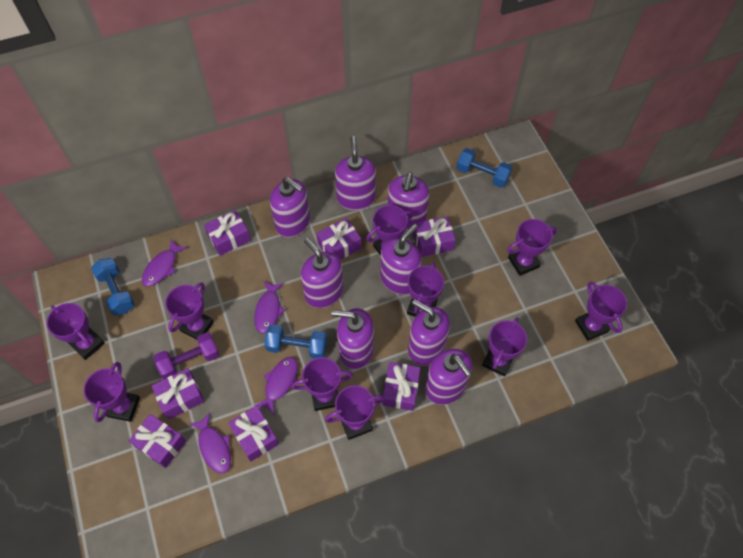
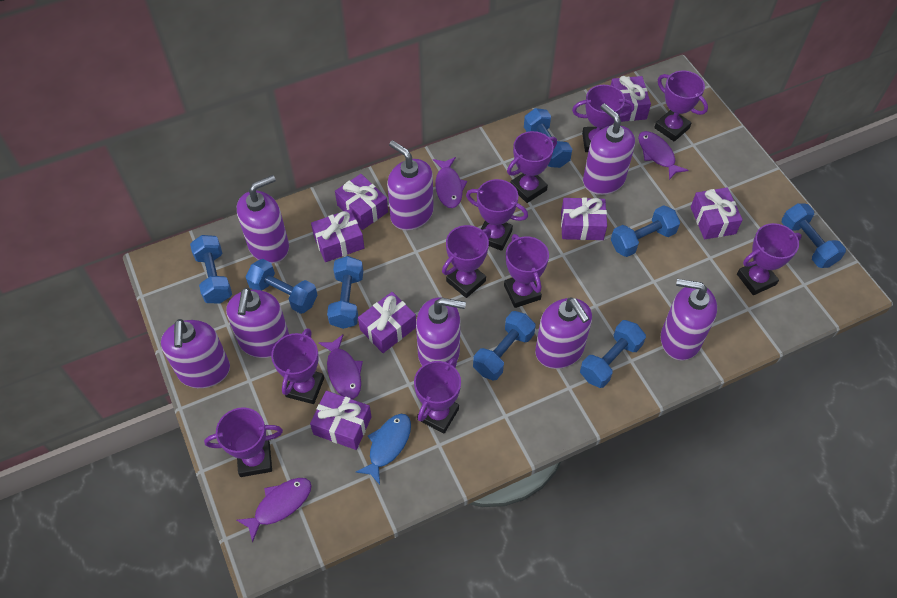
blue dumbbell: [91,258,135,315] [264,324,327,359] [456,148,512,188] = 3 -> [190,235,232,304] [246,259,317,314] [327,256,363,329] [473,311,536,380] [524,108,572,168] [580,320,646,388] [611,205,680,257] [782,203,846,268] = 8
blue fish: none = 0 -> [356,414,411,485] = 1
purple dumbbell: [154,332,220,379] = 1 -> none = 0

